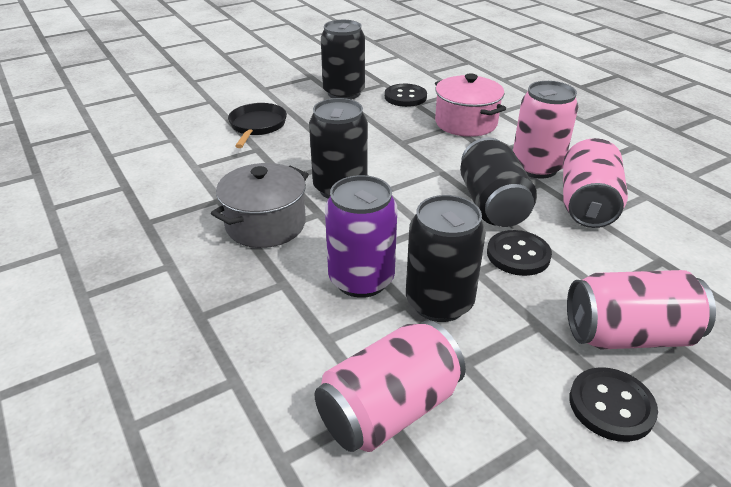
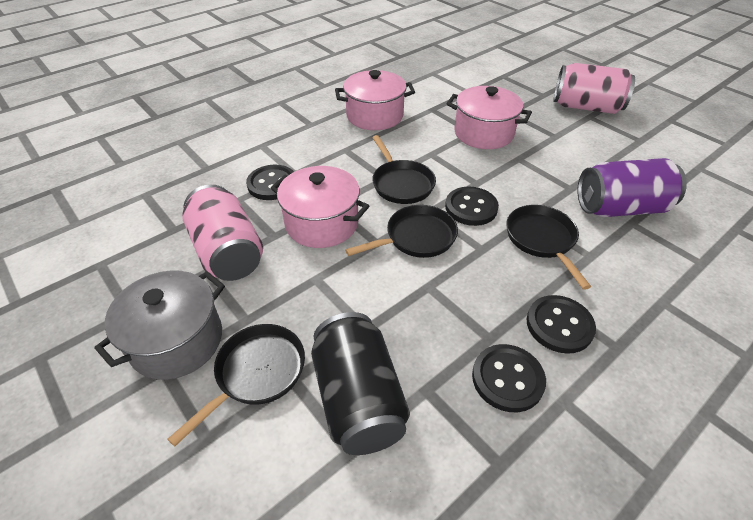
black button: [385,84,427,107] [487,230,552,276] [569,367,658,442] = 3 -> [246,165,294,200] [445,187,499,226] [472,344,546,412] [527,295,596,354] = 4
black can: [309,98,368,199] [321,20,365,100] [406,195,486,322] [460,137,537,227] = 4 -> [311,312,410,455] = 1
black pan: [228,103,287,148] = 1 -> [167,324,305,447] [345,205,458,258] [372,135,436,204] [506,205,591,290] = 4
pink can: [314,321,466,452] [513,81,578,179] [563,138,628,228] [567,270,716,349] = 4 -> [182,185,263,281] [553,63,635,114] = 2
pink pot: [435,74,506,137] = 1 -> [271,166,369,248] [335,70,415,130] [446,86,532,149] = 3

